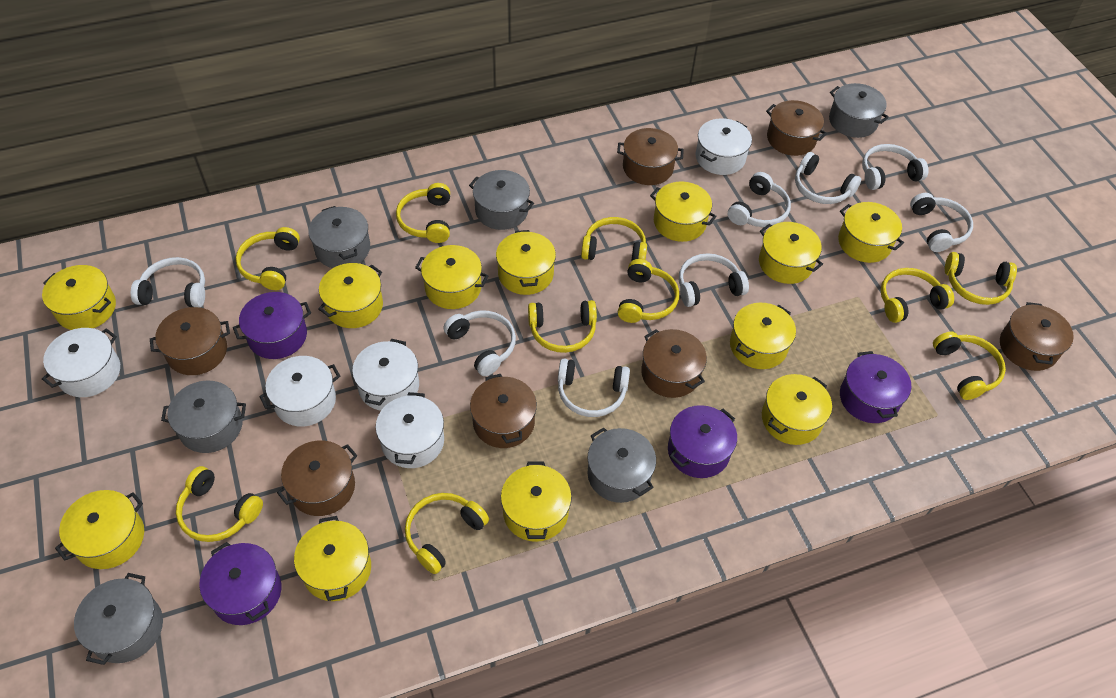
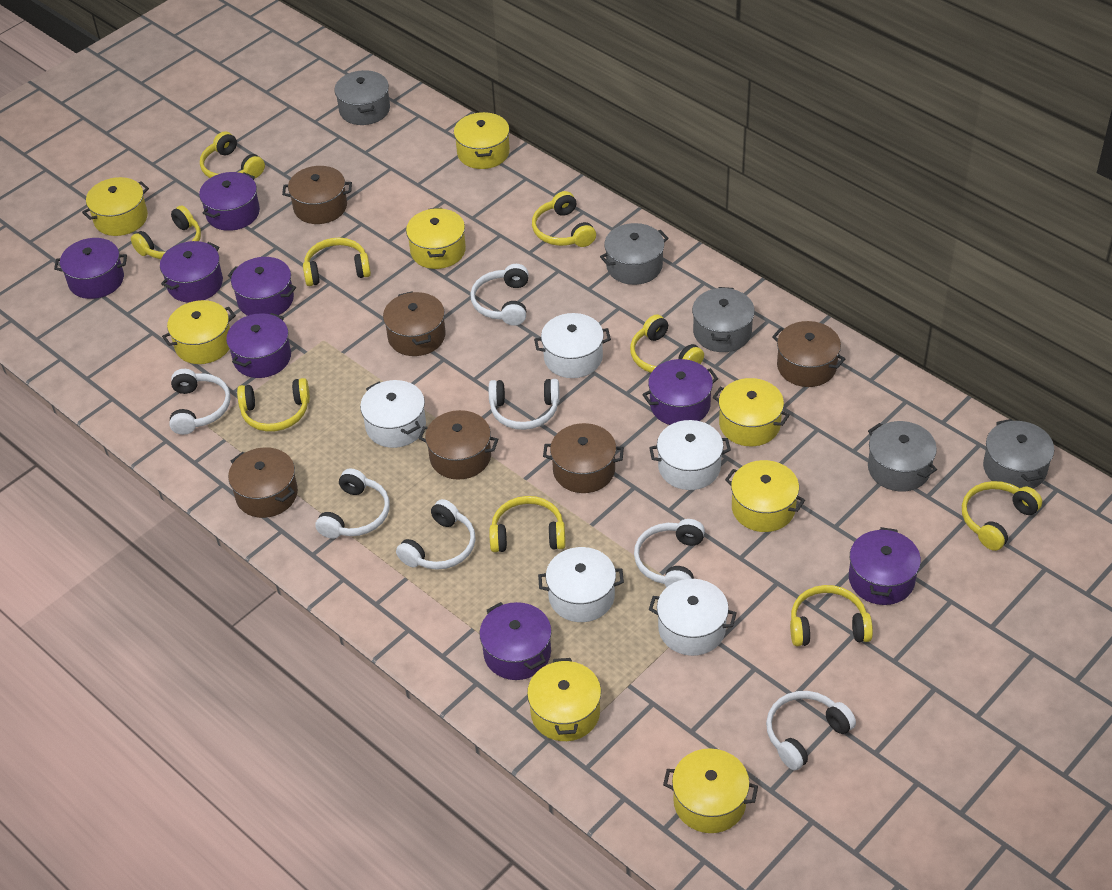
brown pot: [150,307,230,375] [277,440,357,516] [470,374,537,448] [617,128,684,185] [641,329,707,398] [766,100,827,156] [1000,302,1074,371] = 7 -> [228,447,298,518] [282,166,352,224] [383,291,446,356] [419,410,498,480] [543,423,624,493] [772,321,845,387] = 6
grey pot: [74,573,163,665] [161,381,246,453] [308,206,370,268] [469,170,534,230] [587,427,656,503] [829,83,889,138] = 6 -> [334,70,390,125] [600,223,668,285] [692,287,755,352] [868,421,937,491] [983,419,1054,489] = 5
purple pot: [199,542,281,625] [233,292,311,359] [668,405,737,478] [840,351,911,423] = 4 -> [54,238,127,299] [160,241,223,303] [199,172,260,231] [226,313,291,378] [228,257,296,316] [479,602,552,680] [642,359,718,425] [849,527,921,605] = 8
white headphones: [131,257,205,308] [443,311,516,376] [558,359,630,417] [679,253,749,307] [728,172,791,227] [795,152,861,204] [862,144,929,190] [910,193,973,252] = 8 -> [169,369,231,435] [315,468,390,539] [396,499,476,570] [470,264,529,326] [489,379,560,430] [634,519,705,587] [766,691,856,770] = 7
yellow headphones: [176,466,263,542] [236,227,300,290] [396,183,450,243] [405,493,489,574] [528,300,597,353] [581,217,647,261] [618,259,679,323] [880,268,954,323] [933,332,1006,400] [945,252,1017,305] = 10 -> [131,205,201,259] [200,131,265,178] [237,378,310,432] [303,238,371,286] [489,496,566,552] [532,191,596,247] [630,314,704,373] [790,585,873,646] [962,481,1042,551] = 9
yellow pot: [42,265,116,330] [55,490,144,569] [294,516,371,601] [318,263,383,328] [415,245,488,309] [496,230,556,295] [501,461,572,542] [650,181,717,242] [730,303,796,369] [759,222,823,284] [762,374,832,445] [838,202,904,263] = 12 -> [82,177,149,236] [162,300,236,364] [406,208,466,269] [454,112,510,169] [527,658,601,741] [663,749,758,833] [713,378,790,446] [725,460,805,532] = 8

